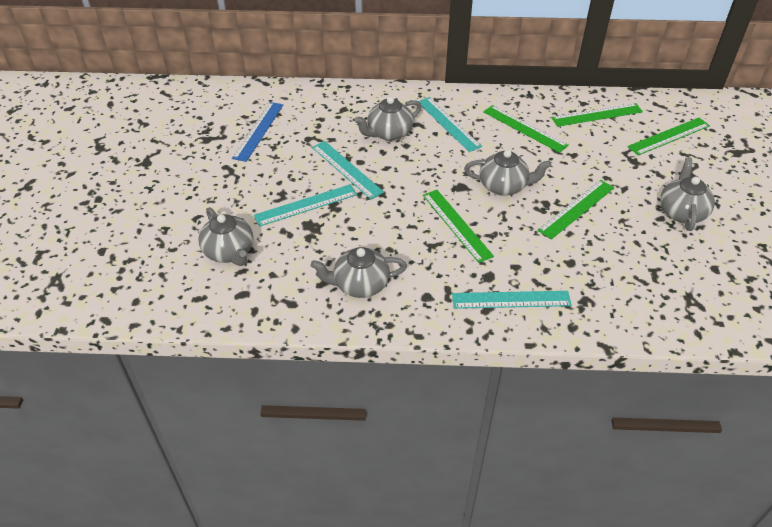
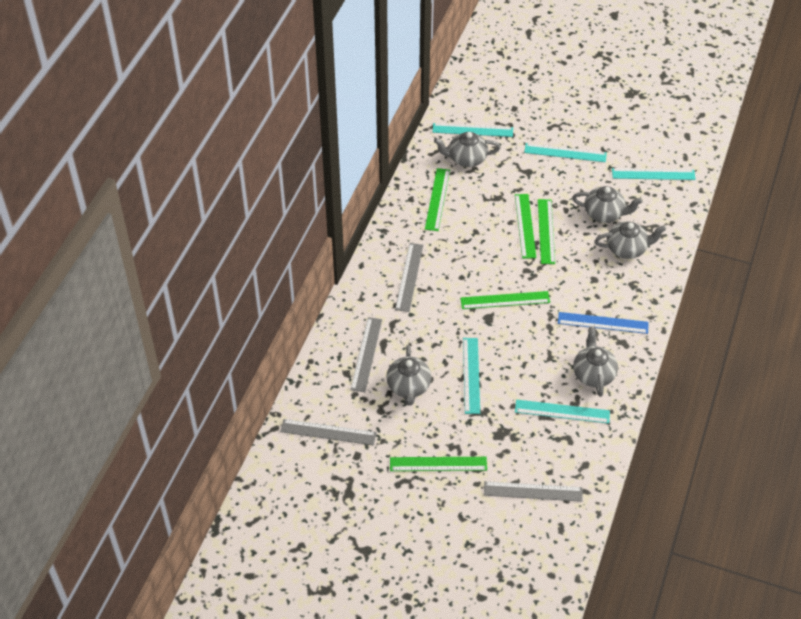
grey ruler: none = 0 -> [280,419,377,445] [350,317,382,392] [395,243,423,312] [484,481,583,502] = 4
turquoise ruler: [254,184,357,227] [312,141,384,199] [418,97,482,152] [452,291,572,309] = 4 -> [433,123,513,137] [463,338,480,414] [515,399,610,424] [524,143,607,162] [612,168,696,180] = 5

